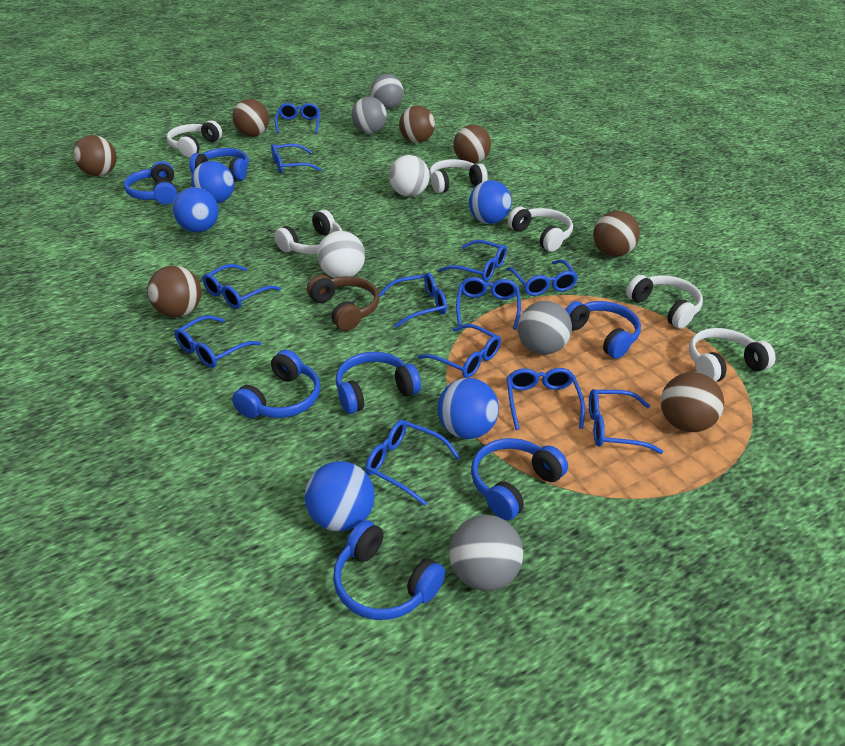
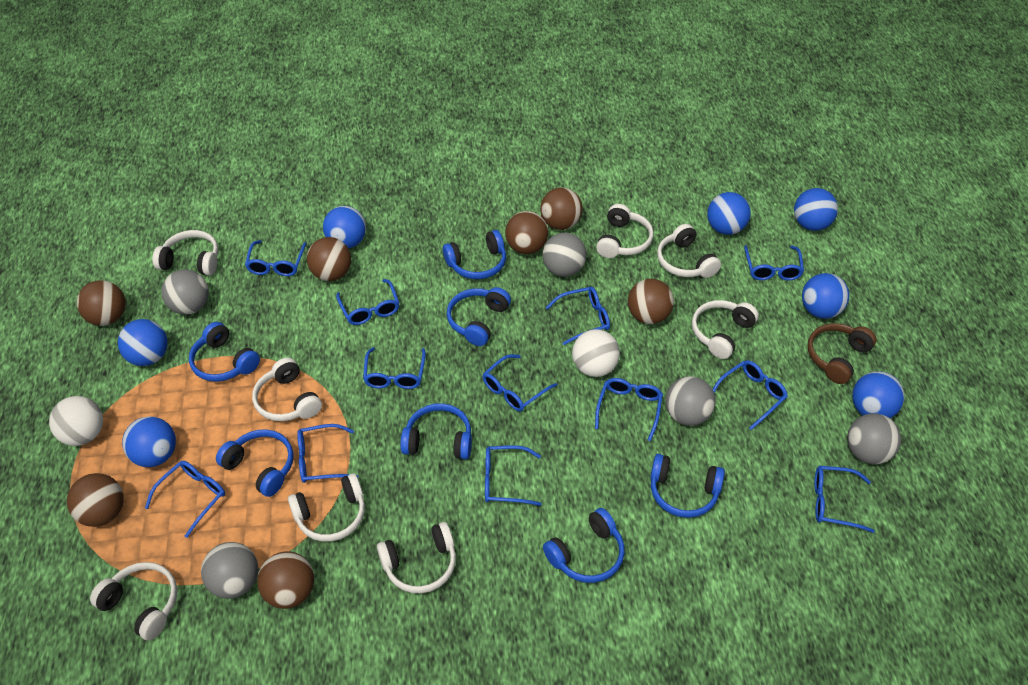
blue ball: [173,187,219,232] [191,161,234,204] [305,461,375,531] [438,378,499,439] [469,180,512,224] = 5 -> [118,319,168,366] [122,416,176,467] [323,206,366,248] [707,192,751,235] [794,188,838,231] [802,273,849,319] [852,371,905,418] = 7
grey ball: [352,97,387,134] [370,74,403,109] [449,515,523,591] [518,301,572,355] = 4 -> [161,269,209,315] [201,542,258,599] [543,233,586,277] [665,376,716,426] [847,413,901,464] = 5
white headphones: [167,120,222,157] [274,210,342,254] [429,159,488,193] [508,207,573,252] [626,275,703,329] [689,328,776,382] = 6 -> [90,562,177,641] [152,230,218,276] [252,358,322,421] [288,473,365,542] [377,522,456,593] [596,204,654,258] [657,224,721,278] [692,300,759,359] = 8

